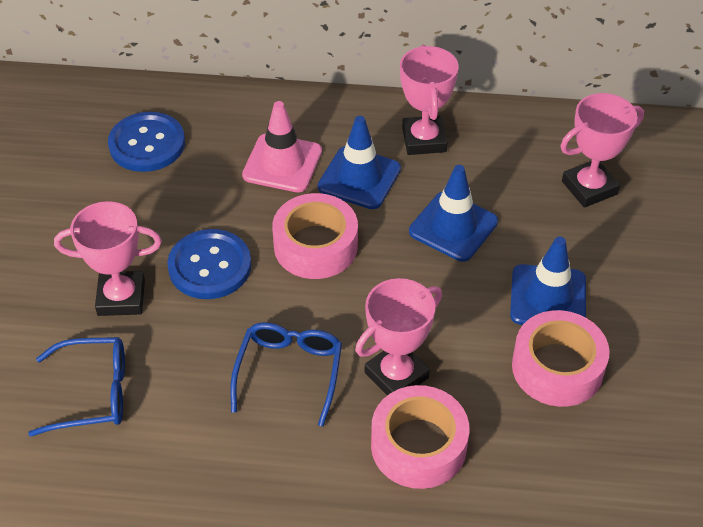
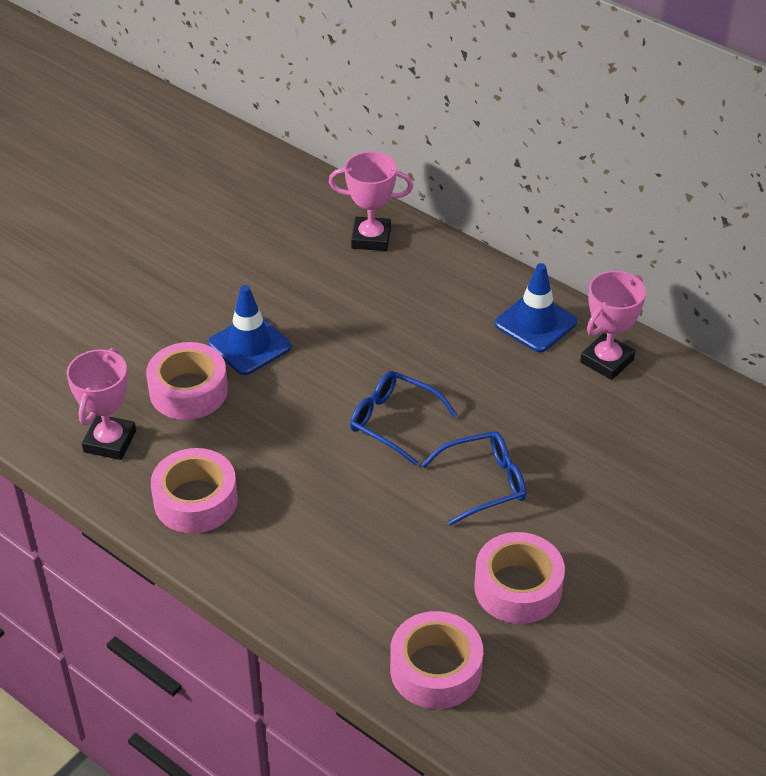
blue button: [108,112,185,172] [167,229,251,299] = 2 -> none = 0
blue traffic cone: [318,116,401,209] [409,165,498,262] [510,237,586,325] = 3 -> [208,285,291,375] [495,263,577,352] = 2
pink tape: [272,193,358,279] [371,385,469,489] [512,310,610,407] = 3 -> [146,342,228,420] [151,448,238,533] [390,611,483,709] [474,532,565,624] = 4
pink traffic cone: [242,101,322,192] = 1 -> none = 0
pink trophy: [54,201,162,316] [355,278,442,395] [400,45,459,155] [560,93,644,208] = 4 -> [66,348,136,460] [329,151,413,251] [580,271,646,380] = 3

